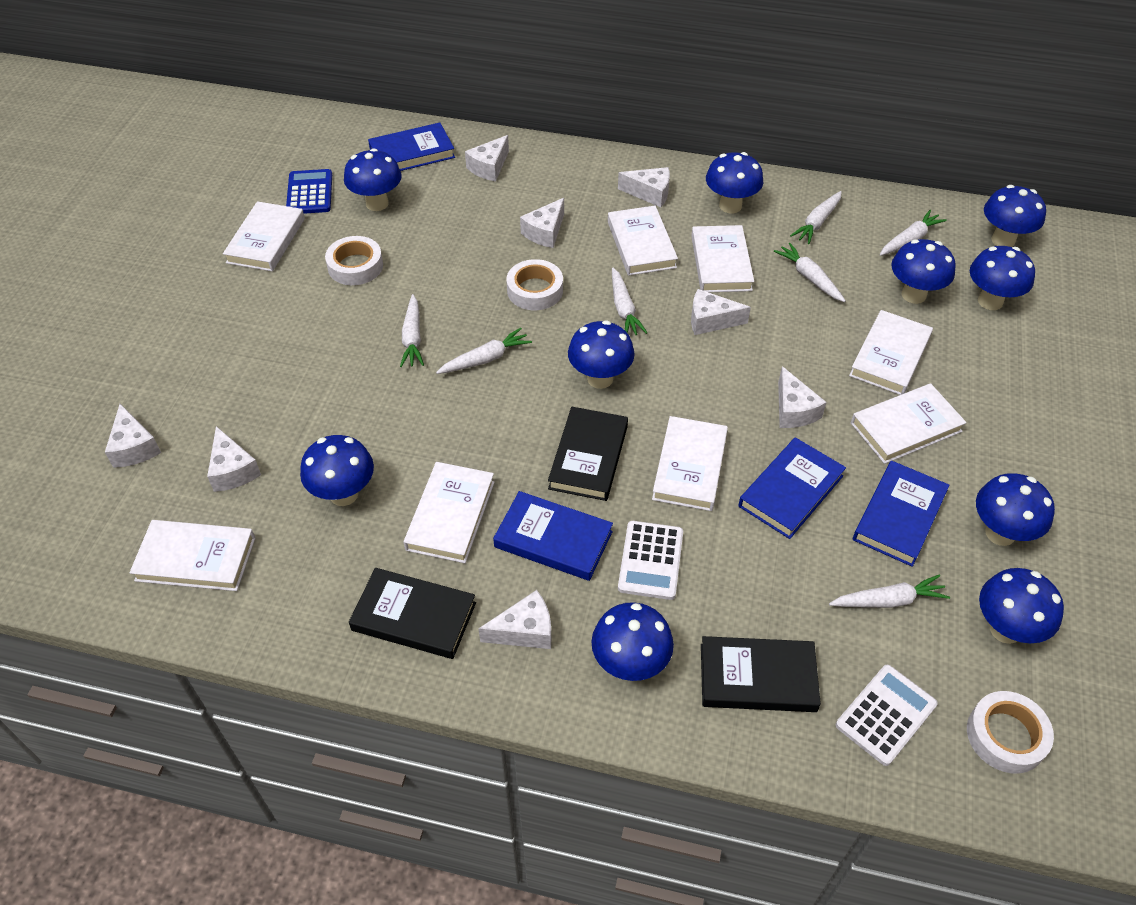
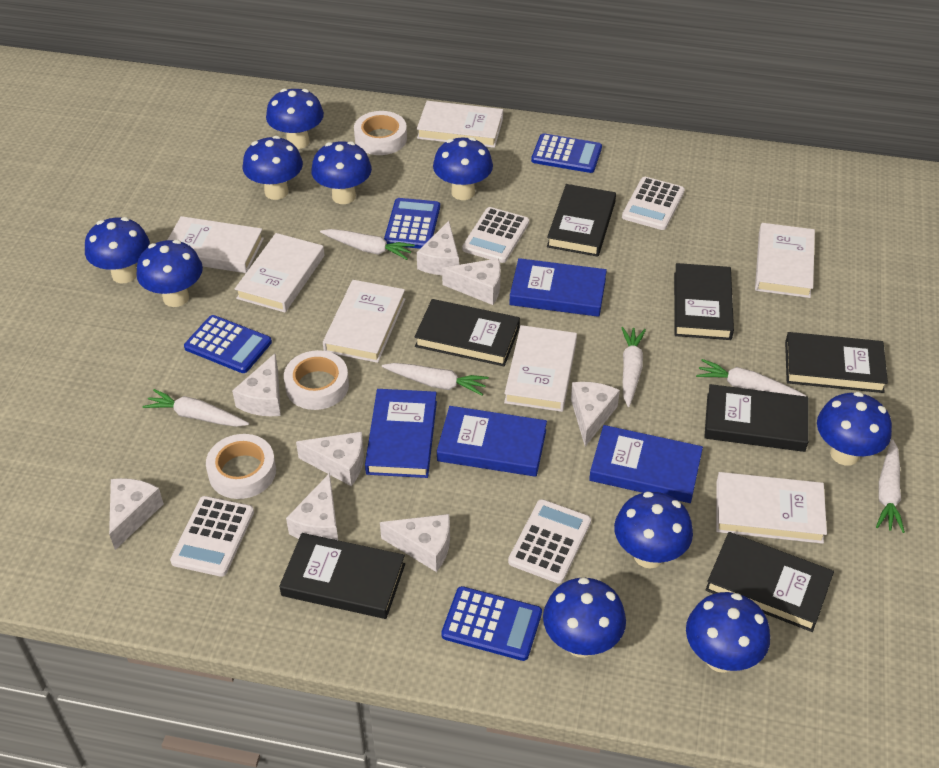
black book: [349,568,476,659] [548,407,628,501] [701,636,821,712] = 3 -> [279,533,405,619] [414,299,520,366] [547,184,616,257] [674,263,734,340] [704,384,808,452] [705,532,834,632] [785,332,888,393] = 7
blue calculator: [286,169,332,214] = 1 -> [184,315,272,373] [384,198,440,249] [441,586,542,661] [531,133,602,173] = 4
white book: [129,520,255,591] [223,201,305,271] [403,462,495,563] [608,206,678,276] [652,416,728,511] [691,225,754,292] [849,310,933,395] [851,383,967,464] = 8 -> [167,216,264,273] [235,233,324,313] [323,280,405,363] [417,101,503,148] [504,325,577,412] [716,472,827,544] [755,223,815,298] = 7
white calculator: [618,521,683,600] [836,665,937,766] = 2 -> [170,496,254,577] [462,207,529,263] [508,499,591,584] [622,177,685,230] = 4
white carrot: [400,294,424,367] [436,328,532,374] [612,268,647,335] [774,243,846,302] [790,191,842,244] [829,574,950,608] [880,210,947,256] = 7 -> [143,389,249,427] [320,229,415,260] [382,363,489,396] [621,327,646,407] [696,359,806,396] [876,439,905,533] = 6

